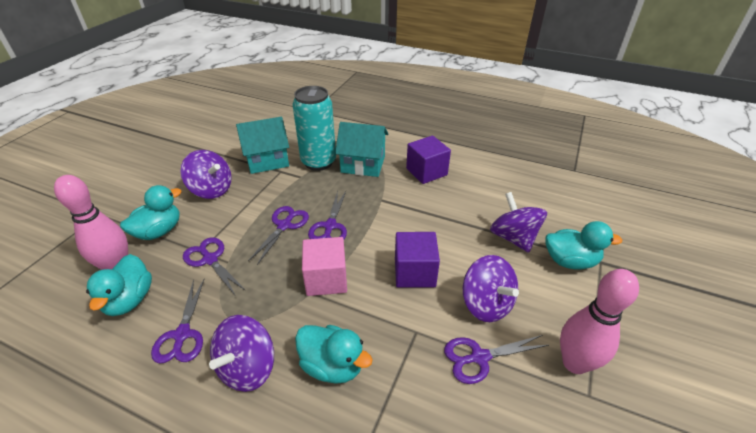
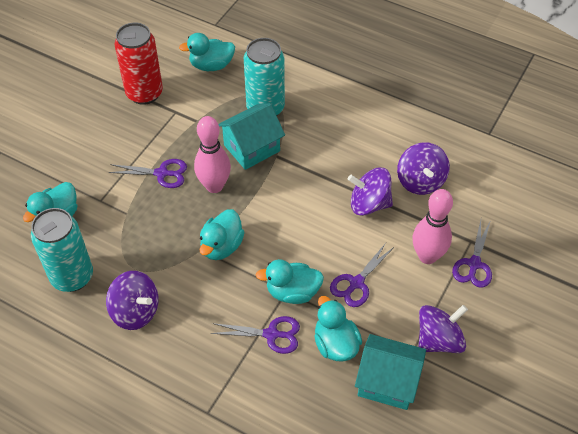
pink cube: [302,237,347,296] = 1 -> none = 0
purple cube: [395,232,440,288] [406,136,451,184] = 2 -> none = 0
purple scissors: [151,279,204,364] [183,237,246,295] [248,206,309,265] [308,190,347,239] [444,335,549,384] = 5 -> [108,159,187,188] [211,316,300,354] [330,243,395,307] [452,220,492,288] = 4
red can: none = 0 -> [114,23,163,105] = 1
turquoise can: [292,86,336,171] = 1 -> [31,208,93,292] [244,38,285,116] = 2
turquoise duck: [86,254,152,316] [120,185,182,240] [295,325,373,384] [545,221,622,270] = 4 -> [23,182,77,222] [179,33,235,71] [199,209,245,260] [256,259,324,304] [314,296,362,361] = 5

